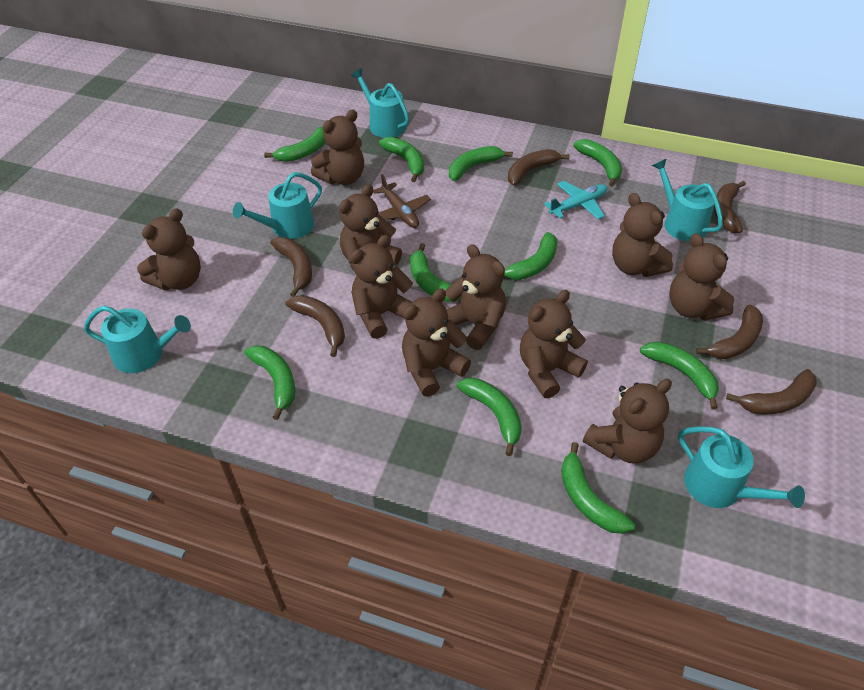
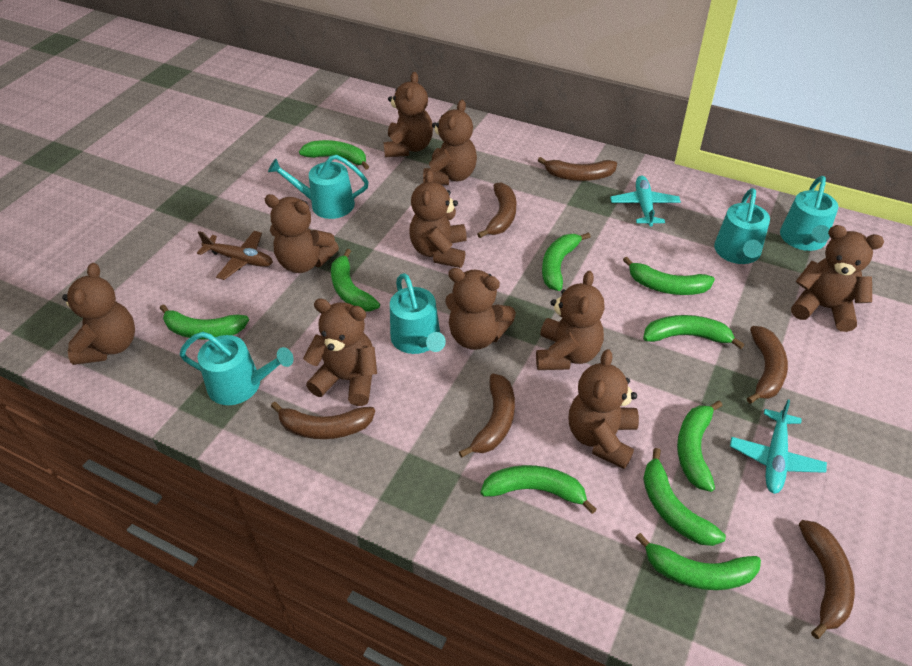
turquoise plane: [544,181,607,220] = 1 -> [610,175,681,227] [730,400,827,494] = 2

